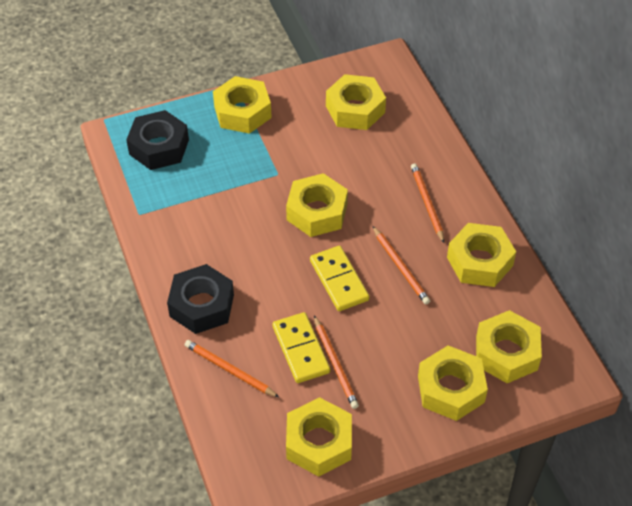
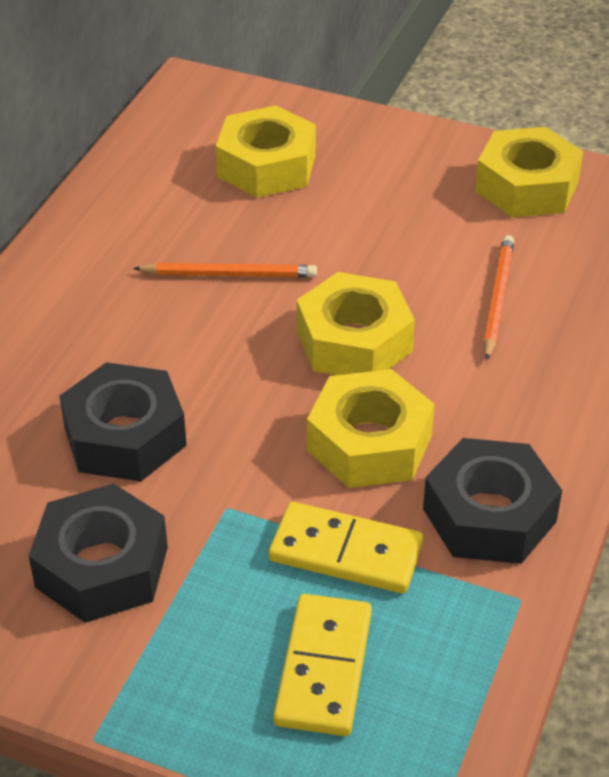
black nut: [126,110,189,170] [167,264,234,334] = 2 -> [29,484,168,623] [59,362,187,482] [423,438,562,564] = 3
orange pencil: [185,340,279,397] [314,316,359,409] [373,226,430,304] [411,163,444,243] = 4 -> [133,263,317,277] [483,235,514,361] = 2
yellow nut: [213,76,272,134] [286,173,348,237] [286,397,352,477] [326,74,386,130] [418,345,488,421] [447,223,516,287] [476,310,542,383] = 7 -> [216,105,316,198] [297,272,415,375] [307,369,435,488] [475,127,583,217] = 4

